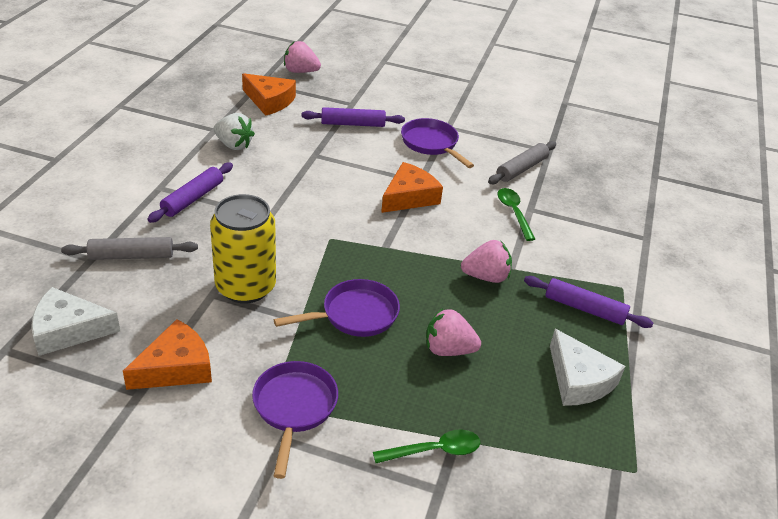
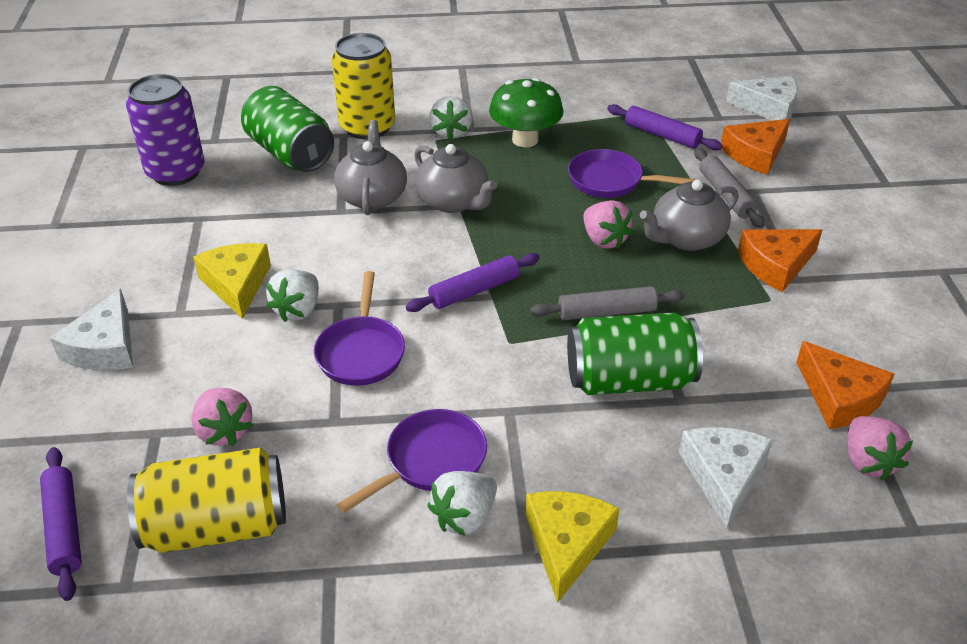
green can: none = 0 -> [241,86,334,172] [567,313,703,395] = 2
green mushroom: none = 0 -> [489,78,563,147] = 1
green spoon: [373,429,480,463] [498,188,535,241] = 2 -> none = 0
grey teapot: none = 0 -> [334,120,407,215] [414,144,497,213] [640,180,739,251] = 3
purple can: none = 0 -> [126,74,204,186] = 1
white cheese: [31,287,120,356] [550,329,625,406] = 2 -> [50,289,133,370] [679,427,772,529] [726,76,798,121] = 3
white strawberry: [214,113,255,150] = 1 -> [266,269,319,322] [428,471,497,536] [429,96,472,140] = 3
yellow can: [210,194,276,304] = 1 -> [127,448,286,553] [332,33,395,139] = 2
yellow cheese: none = 0 -> [193,243,271,319] [525,491,620,603] = 2

